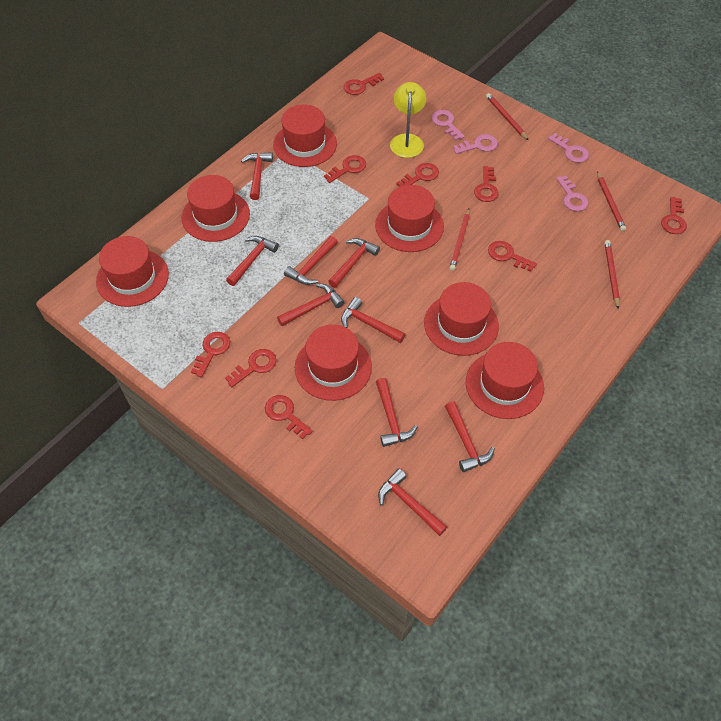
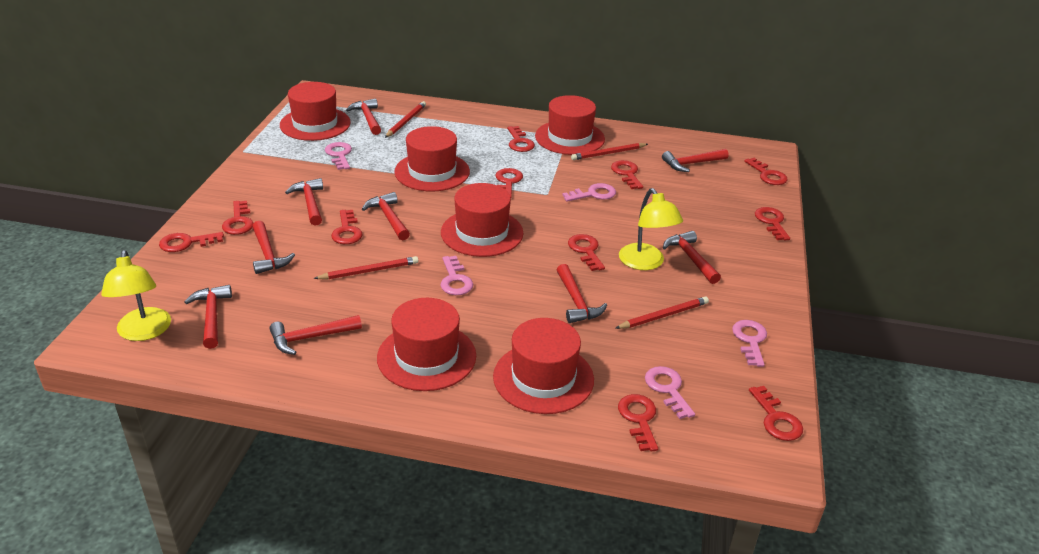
pink key: [431,110,465,141] [453,134,498,154] [548,133,589,163] [556,175,588,211] = 4 -> [325,142,352,170] [440,256,473,295] [563,183,616,202] [645,366,695,419] [732,320,767,367] = 5
red hat: [96,236,169,307] [182,175,250,242] [273,105,337,167] [295,324,372,401] [375,185,444,252] [424,282,499,356] [466,342,544,419] = 7 -> [280,82,351,141] [377,298,476,391] [394,126,470,191] [441,183,523,257] [493,318,594,414] [535,95,605,155] = 6
red key: [191,332,230,378] [225,349,277,387] [265,395,313,439] [324,155,366,183] [344,73,384,95] [396,163,439,187] [474,166,499,202] [488,241,537,272] [661,197,687,234] = 9 -> [159,232,224,252] [222,201,253,235] [331,210,363,244] [496,168,523,197] [507,126,535,152] [568,234,605,271] [611,160,643,189] [618,394,658,452] [744,158,788,185] [749,386,803,441] [755,207,790,240] = 11
yellow lamp: [390,82,426,158] = 1 -> [101,250,171,341] [619,188,683,270] = 2

